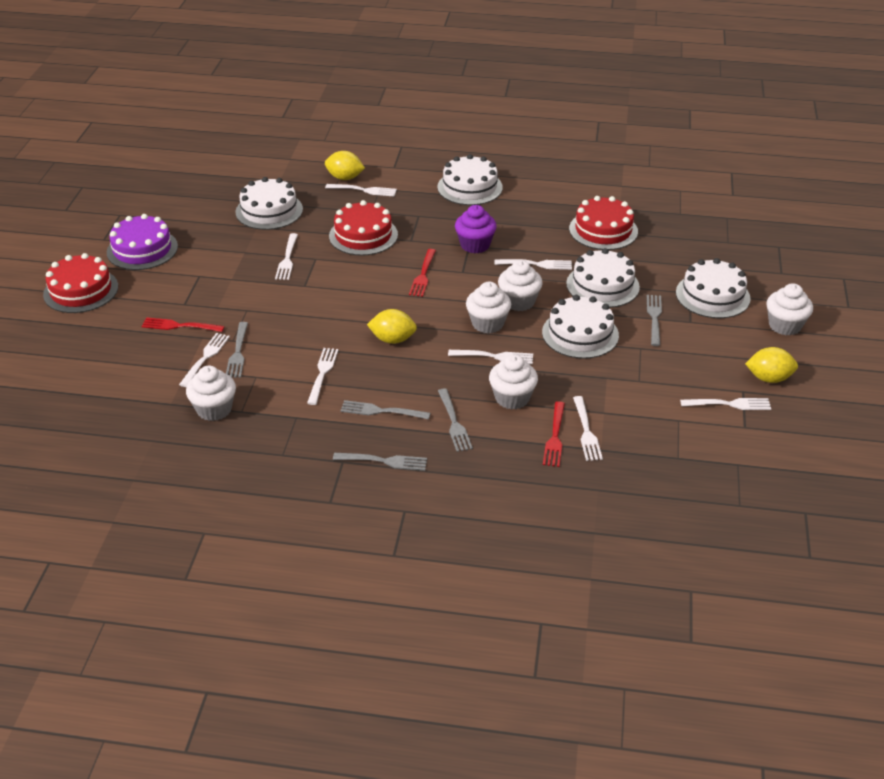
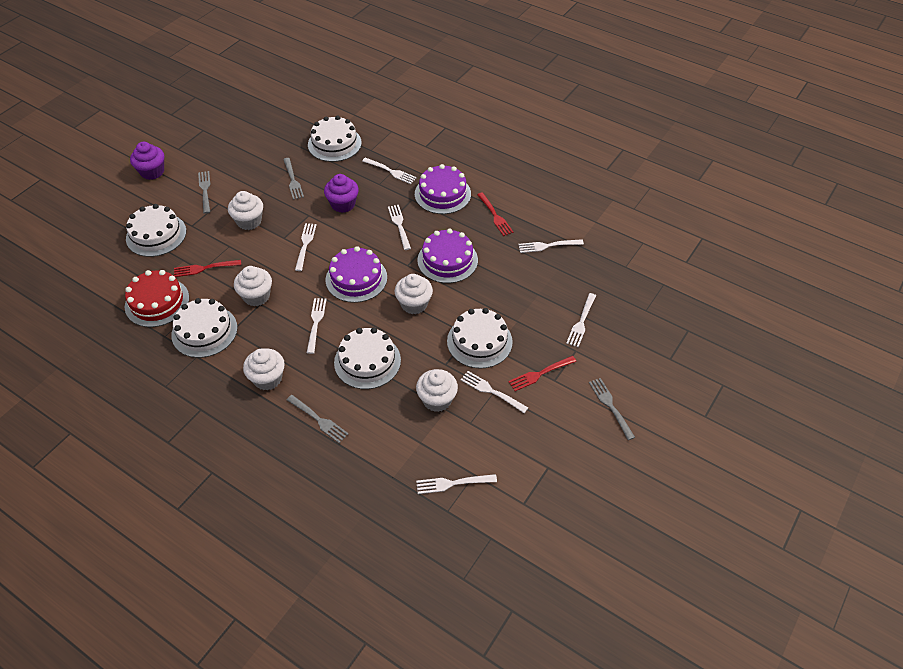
grey fork: [226,322,248,378] [333,453,427,471] [340,400,430,420] [438,389,473,452] [647,295,662,346] = 5 -> [198,171,211,214] [283,158,304,200] [287,395,349,443] [589,378,635,440] = 4
purple cake: [107,214,178,270] = 1 -> [326,246,387,303] [415,164,471,214] [417,229,478,283] = 3
purple cupcake: [455,205,497,254] = 1 -> [130,142,164,180] [324,174,359,213] = 2
red cake: [43,253,118,313] [329,200,398,256] [569,196,638,250] = 3 -> [125,270,189,327] = 1
yellow lemon: [325,151,365,180] [367,309,417,344] [745,347,798,383] = 3 -> none = 0

